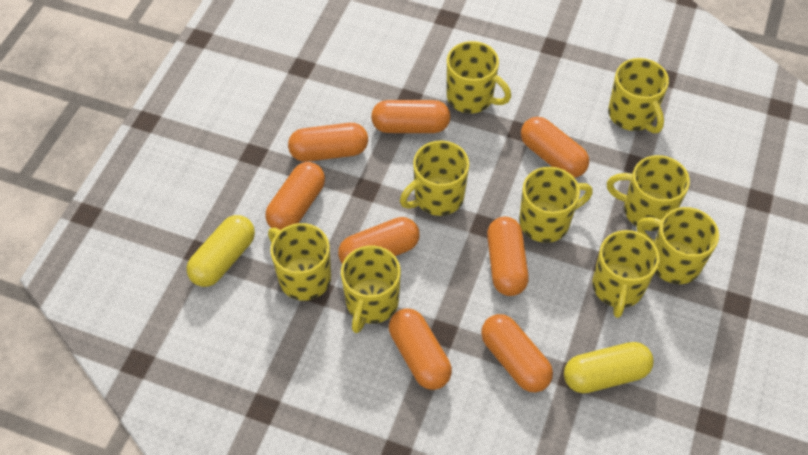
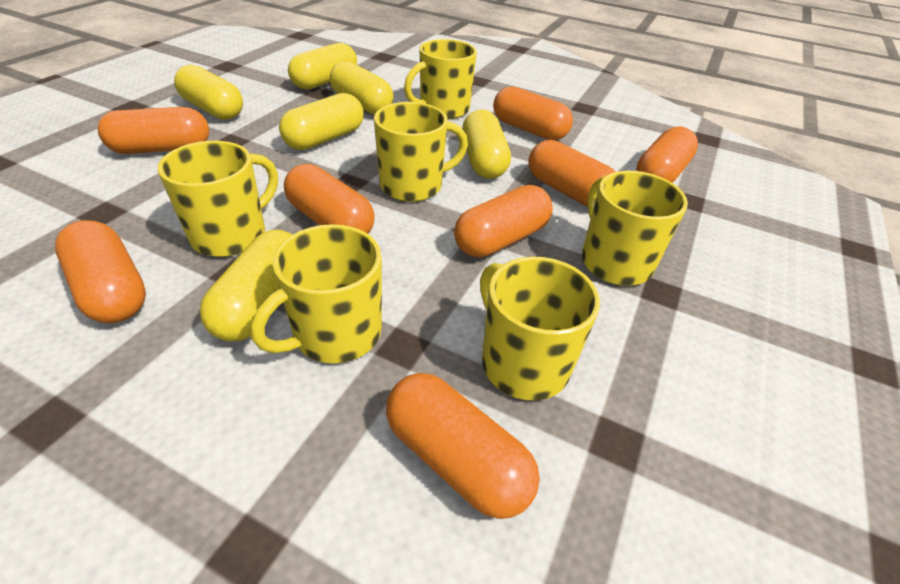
yellow capsule: [186,215,255,287] [564,342,654,393] = 2 -> [174,65,243,120] [199,230,292,341] [279,93,364,150] [288,43,357,90] [330,61,394,115] [462,110,511,179] = 6
yellow mug: [268,223,331,301] [341,246,401,333] [400,140,469,216] [447,41,511,113] [519,167,593,243] [592,230,660,318] [607,155,690,231] [608,58,669,133] [637,207,719,284] = 9 -> [157,141,278,257] [251,224,382,363] [374,102,468,202] [404,39,477,119] [480,257,600,401] [582,171,688,286] = 6

